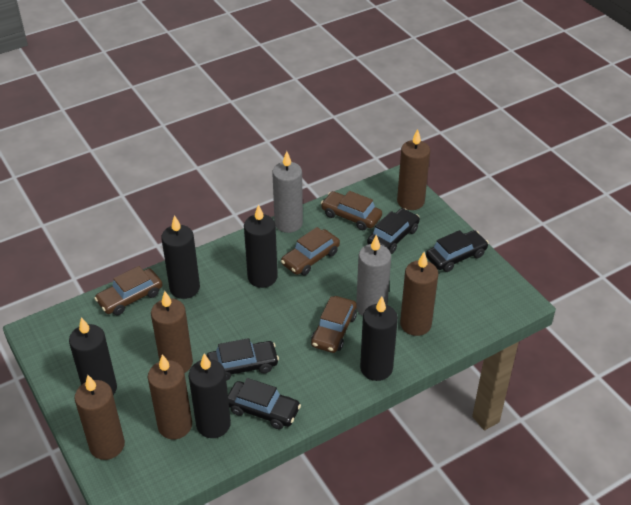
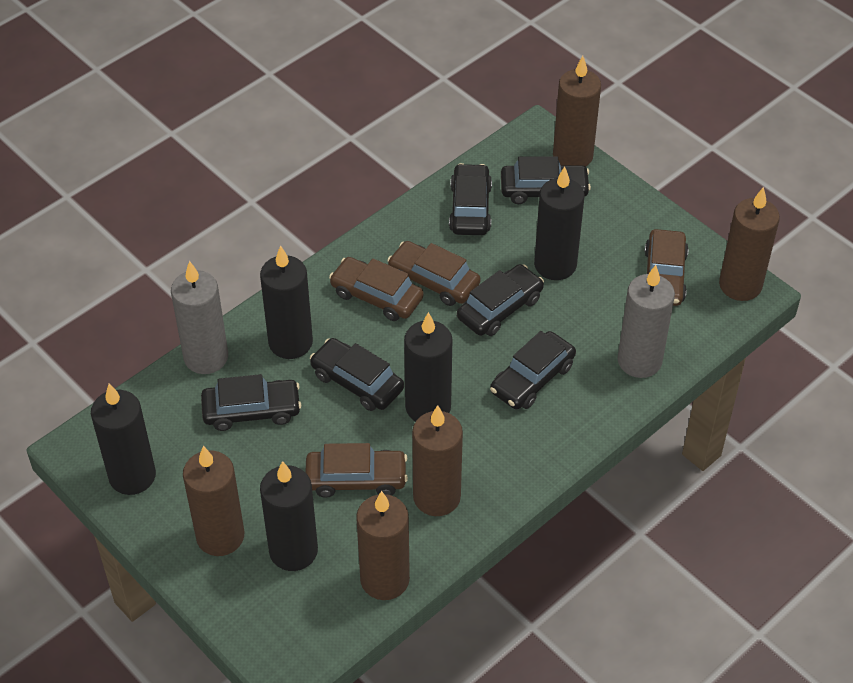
black car: [207,338,279,381] [228,378,301,429] [367,208,420,254] [426,230,489,272] = 4 -> [201,374,301,431] [310,338,404,411] [449,163,492,235] [457,264,544,336] [490,331,576,409] [501,156,591,204] = 6

